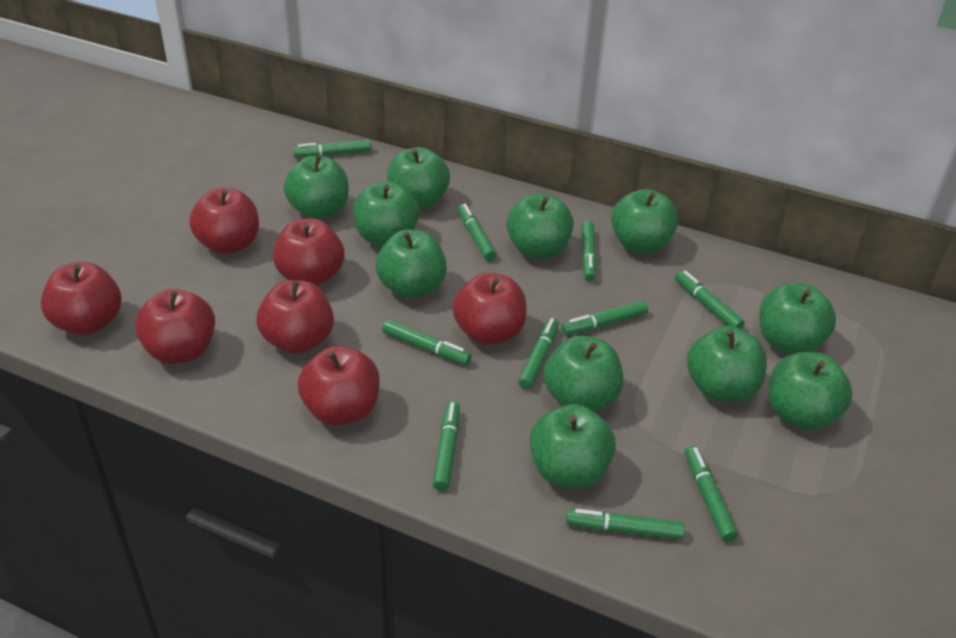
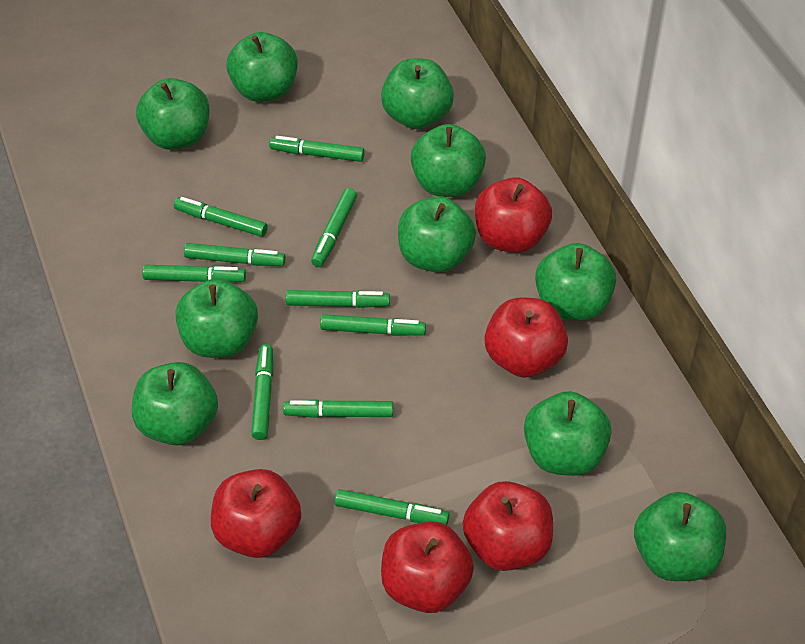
green apple: [284,155,349,219] [353,181,419,246] [375,230,447,299] [387,147,450,209] [506,193,574,259] [530,404,616,488] [543,336,623,411] [611,189,678,254] [687,326,767,402] [759,283,836,355] [769,352,853,430] = 11 -> [132,362,218,445] [136,78,210,150] [175,279,258,358] [226,32,298,102] [381,59,454,129] [398,196,476,273] [410,124,486,197] [524,391,612,476] [535,243,616,321] [634,492,726,581] = 10
red apple: [41,262,122,335] [135,289,215,364] [189,188,259,254] [256,280,334,354] [273,219,344,286] [298,346,380,426] [453,273,527,345] = 7 -> [211,469,301,558] [381,521,474,613] [463,481,553,571] [475,177,552,253] [484,297,568,378] = 5

